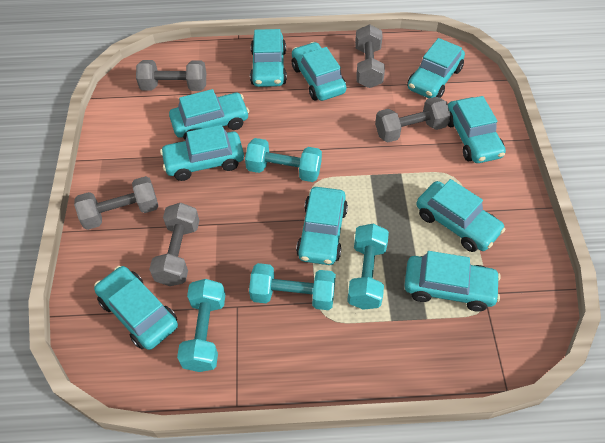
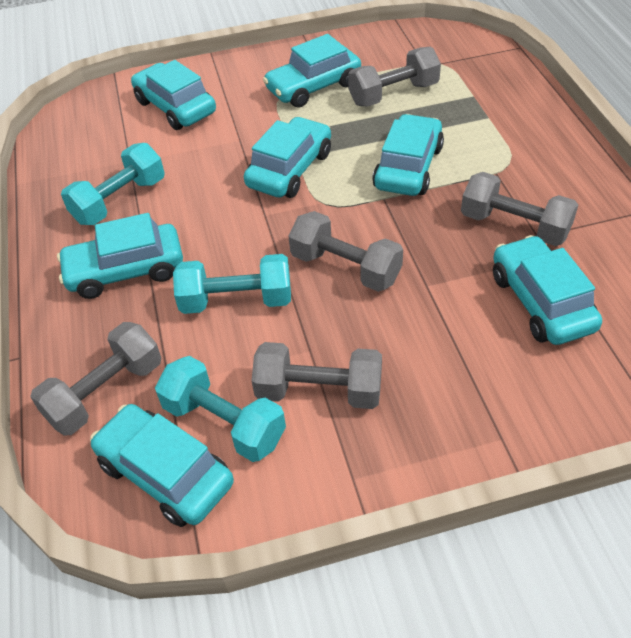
turquoise car: [94,266,178,350] [160,125,244,181] [169,89,249,140] [250,29,287,87] [292,42,346,101] [296,187,348,265] [404,251,501,312] [407,38,465,98] [416,179,506,252] [448,96,506,163] = 10 -> [57,213,183,299] [90,404,234,527] [131,60,216,130] [244,117,331,198] [263,34,361,108] [372,114,444,196] [493,235,602,345] = 7
turquoise dumbbell: [177,279,225,372] [245,138,322,182] [249,263,336,310] [347,224,389,310] = 4 -> [61,143,165,225] [155,356,286,462] [173,254,291,314] = 3

